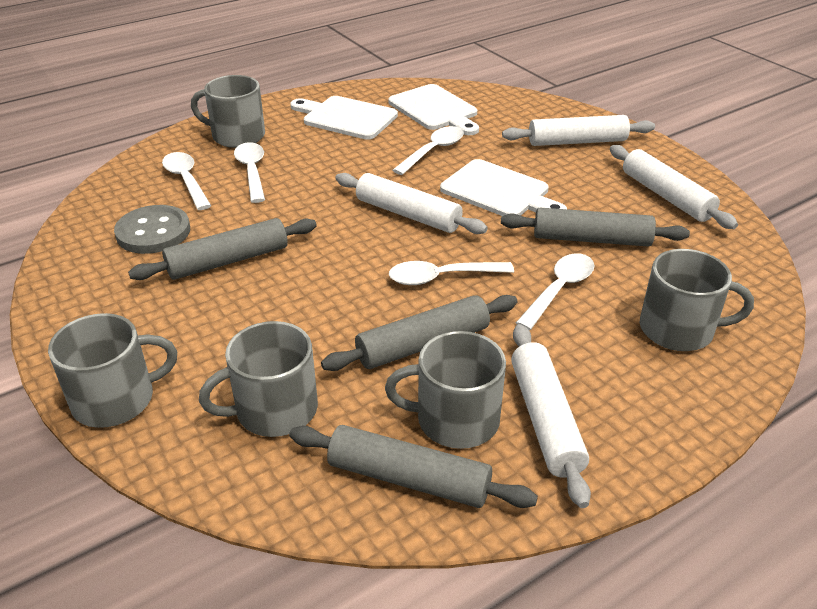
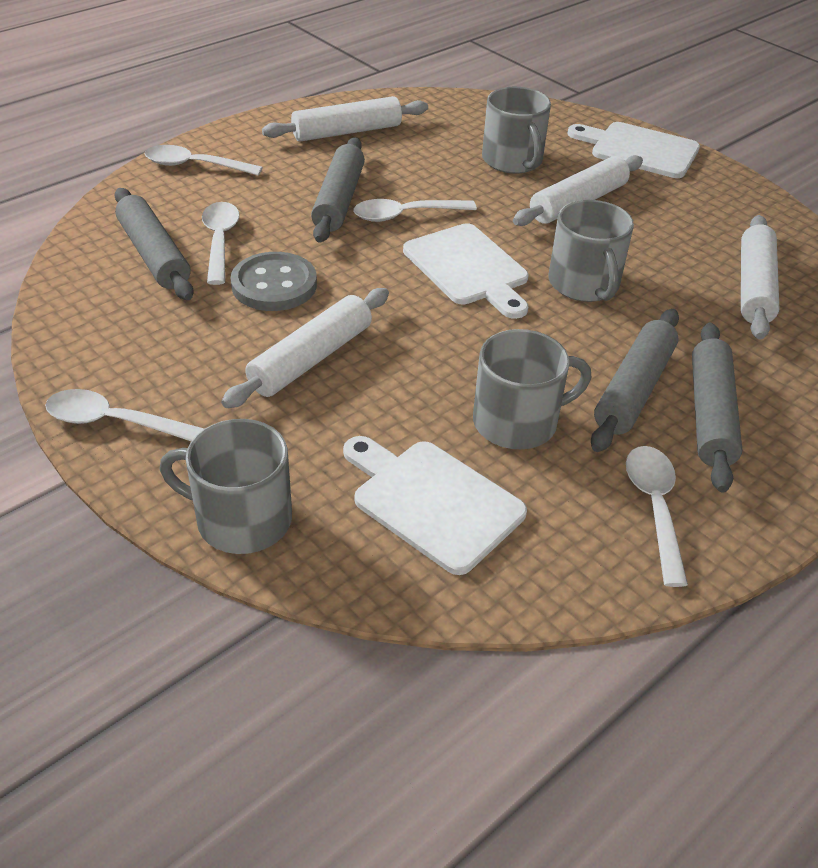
grey mug: [48,313,177,428] [191,75,265,148] [199,321,318,437] [385,331,506,449] [640,249,754,351] = 5 -> [160,419,292,554] [473,329,591,449] [482,87,551,174] [549,200,634,302] = 4

